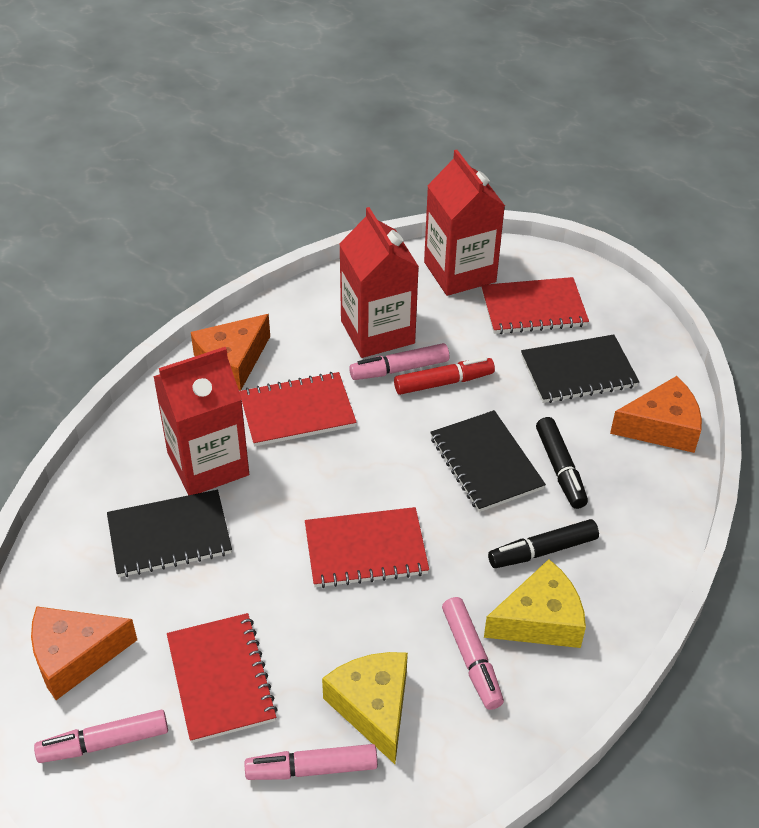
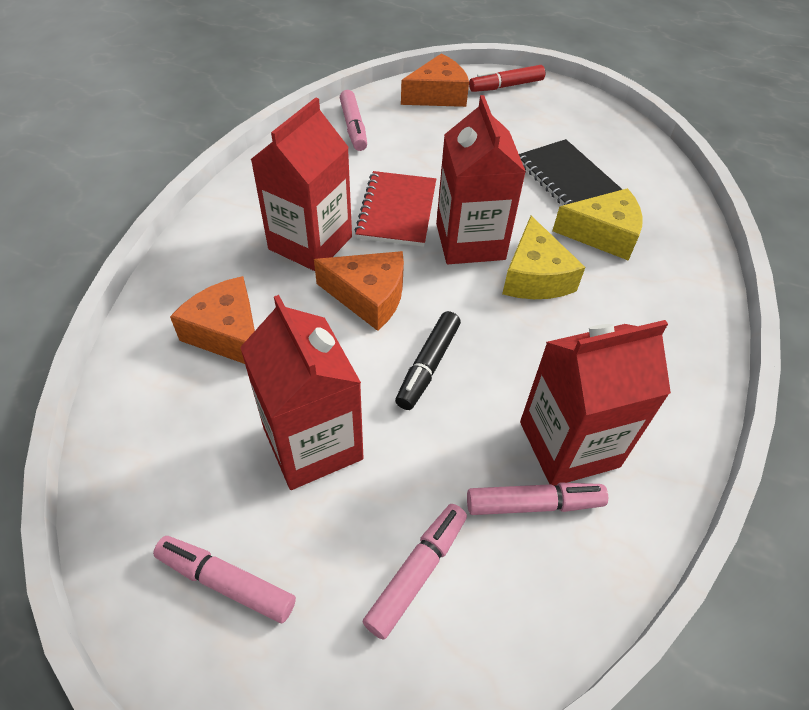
black marker: [488,519,599,568] [536,417,588,509] = 2 -> [395,311,461,410] = 1
black notebook: [107,490,232,577] [430,410,546,512] [521,335,639,403] = 3 -> [519,139,622,205] = 1
red carton: [153,347,249,495] [339,207,419,358] [424,150,505,296] = 3 -> [240,295,363,490] [250,97,352,271] [436,95,526,264] [520,320,671,486] = 4
red notebook: [167,613,278,743] [239,372,357,447] [305,507,429,588] [481,277,589,334] = 4 -> [355,171,436,247] = 1

